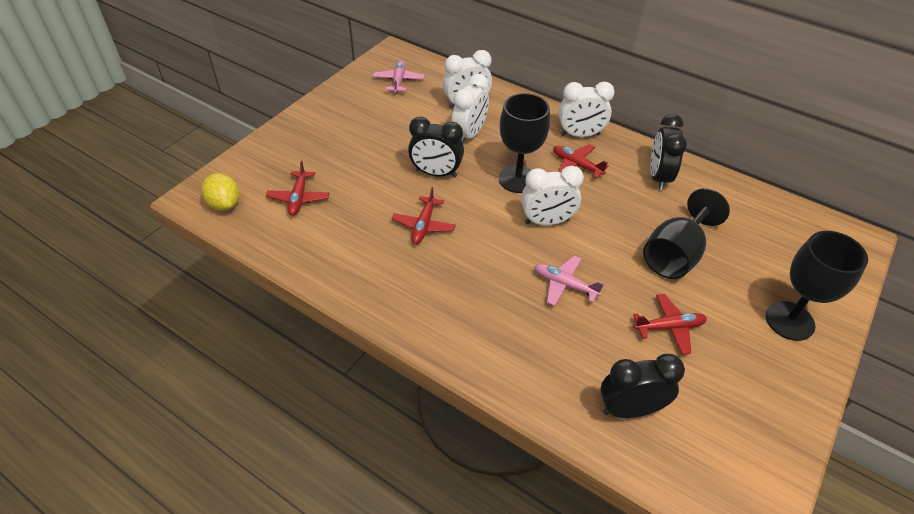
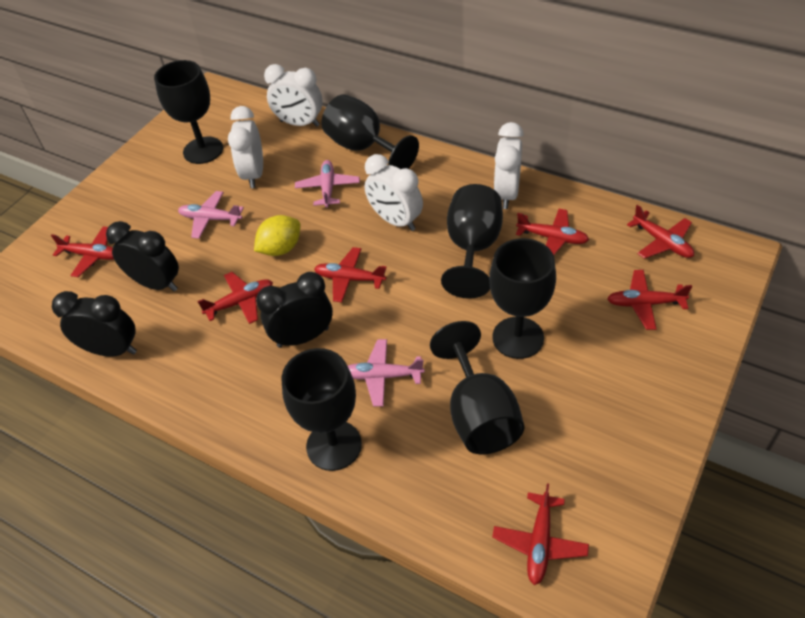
black goblet: [499,93,550,193] [643,188,730,279] [765,231,868,341] = 3 -> [154,60,223,164] [282,348,362,471] [321,94,419,169] [430,321,524,454] [441,184,503,299] [489,238,556,359] = 6
pink plane: [373,60,425,93] [534,256,604,306] = 2 -> [178,191,244,239] [295,160,360,208] [348,339,424,406] = 3
red plane: [266,160,329,216] [391,187,456,244] [553,144,609,178] [633,294,707,355] = 4 -> [51,226,114,277] [197,272,273,324] [314,247,387,302] [492,483,589,585] [516,209,589,255] [607,270,692,330] [627,205,694,259] = 7

